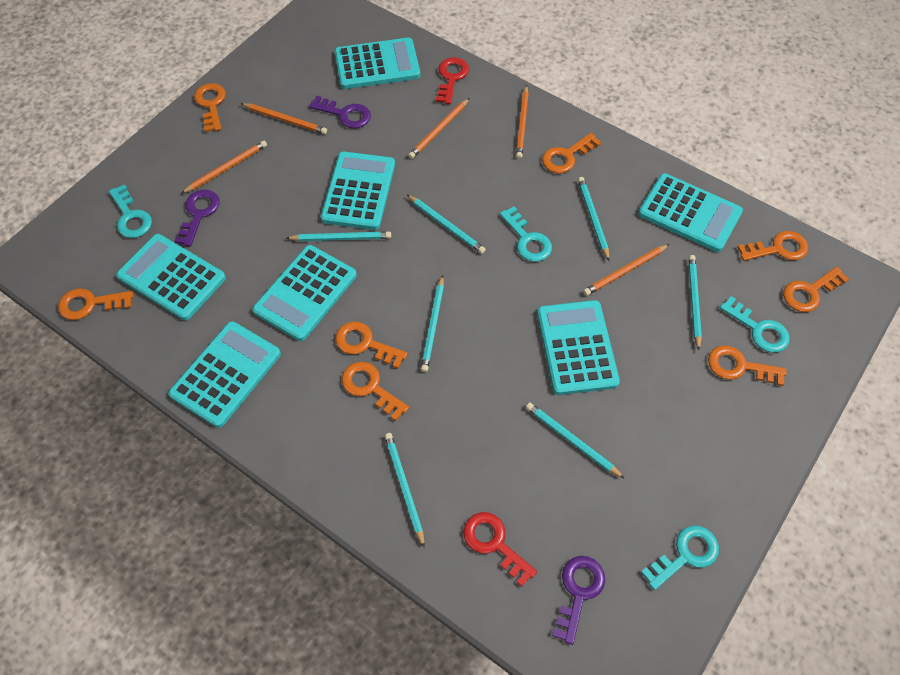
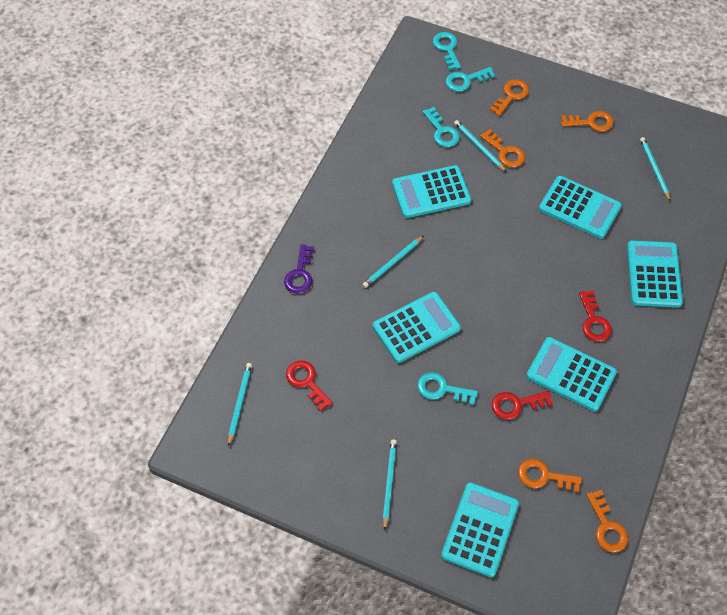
orange key: [58,288,133,320] [194,83,226,132] [335,322,407,369] [342,362,409,421] [542,133,602,173] [708,345,786,386] [737,231,808,261] [783,267,849,312] = 8 -> [480,129,525,168] [489,79,529,116] [518,459,582,492] [561,111,613,132] [586,490,628,553] = 5
orange pencil: [181,141,267,194] [241,103,327,134] [408,98,470,159] [516,85,529,159] [583,244,670,296] = 5 -> none = 0
purple key: [174,190,220,246] [309,95,371,128] [552,556,605,645] = 3 -> [284,244,314,294] = 1
red key: [436,57,469,104] [463,512,537,586] = 2 -> [286,360,333,411] [492,391,553,420] [579,290,612,342] = 3
turquoise calculator: [116,234,226,320] [168,321,281,428] [253,245,357,341] [321,152,395,230] [335,38,420,89] [537,300,620,395] [638,173,743,252] = 7 -> [373,292,461,363] [392,165,471,218] [441,482,519,577] [526,337,617,412] [539,176,622,239] [627,240,683,308] = 6
turquoise pencil: [286,232,391,241] [384,433,425,547] [407,195,486,254] [421,275,444,372] [526,402,625,479] [578,177,610,260] [688,255,702,350] = 7 -> [228,363,252,446] [362,236,423,288] [383,440,397,531] [454,120,507,172] [640,137,671,202] = 5

